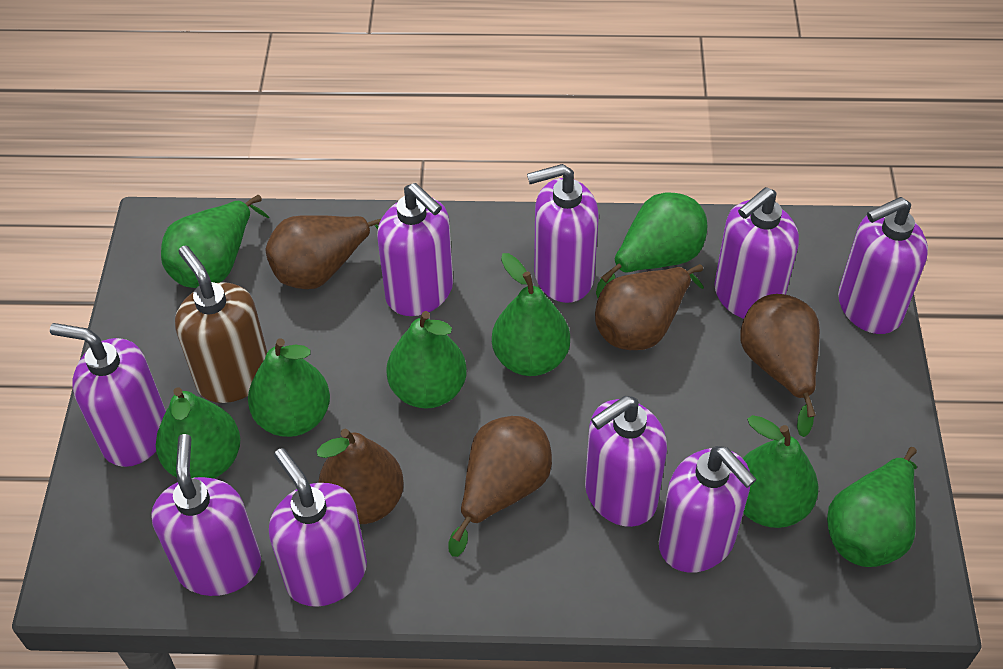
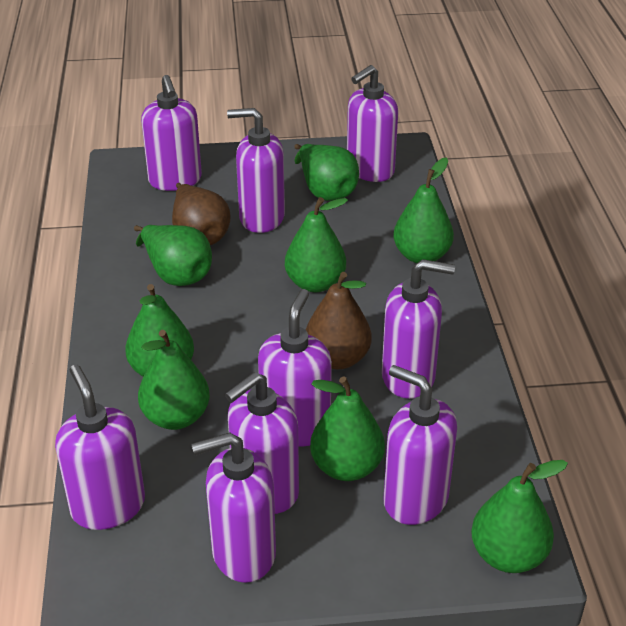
brown pear: [265,216,381,289] [317,429,404,524] [449,416,552,557] [595,264,704,350] [740,294,820,437] = 5 -> [172,183,230,245] [306,272,371,369] = 2
brown soap dispenser: [175,245,267,403] = 1 -> none = 0

